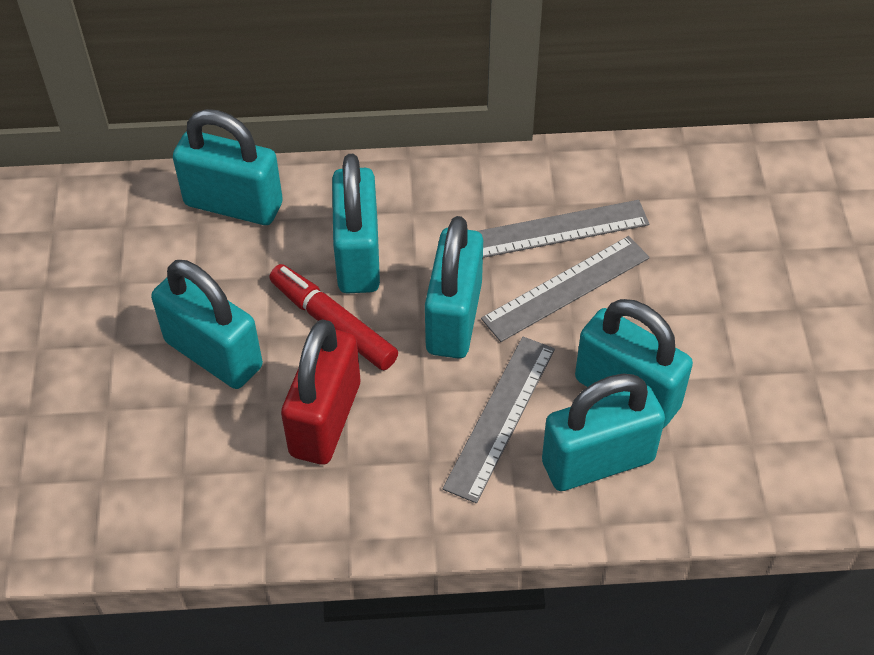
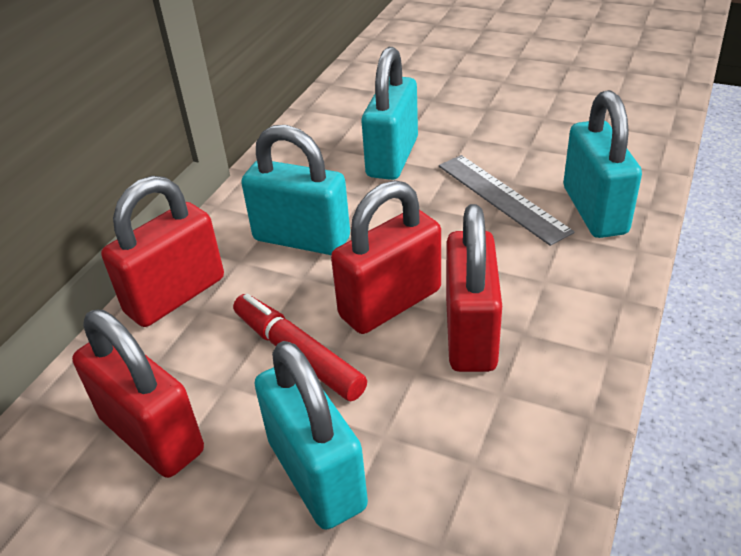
grey ruler: [443,337,555,503] [478,200,649,258] [481,236,650,342] = 3 -> [439,155,574,246] = 1
red padlock: [281,319,360,465] = 1 -> [72,310,204,478] [101,176,224,327] [331,180,441,334] [446,204,502,372] = 4
turquoise padlock: [151,260,263,389] [173,109,283,225] [332,154,380,294] [425,216,483,359] [542,374,665,491] [575,299,693,428] = 6 -> [241,125,350,255] [255,341,368,530] [362,47,418,180] [563,90,642,238] = 4

